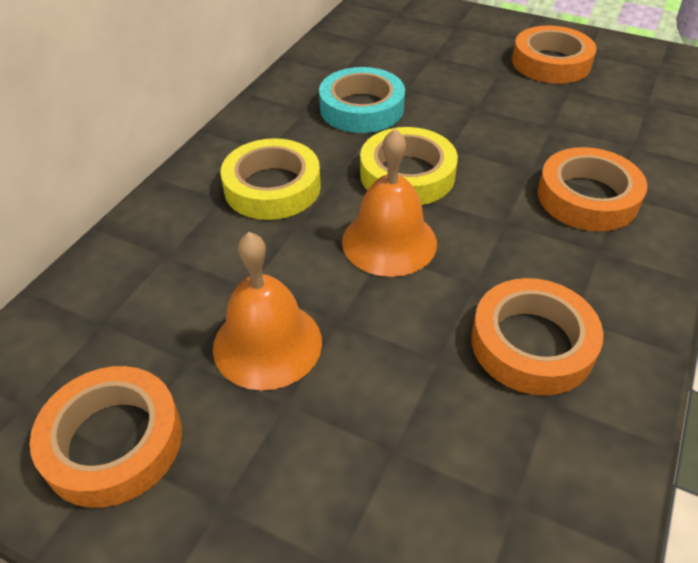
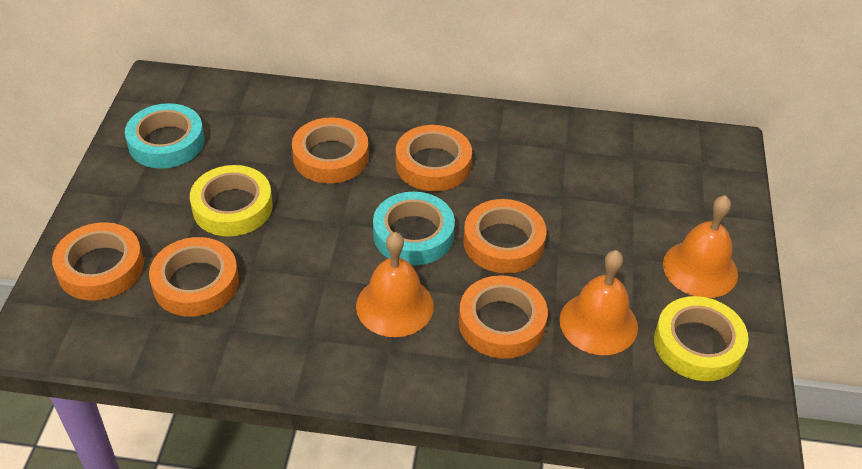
orange bell: [213,232,322,390] [342,129,437,277] = 2 -> [356,232,434,337] [560,250,638,355] [663,195,738,298] = 3
orange tape: [30,366,182,508] [471,278,603,396] [512,25,596,84] [537,147,647,231] = 4 -> [52,222,144,301] [149,237,239,317] [292,117,369,184] [396,125,472,191] [459,275,548,359] [463,199,546,273] = 6
turquoise tape: [319,67,405,133] = 1 -> [125,103,205,169] [373,192,455,265] = 2

